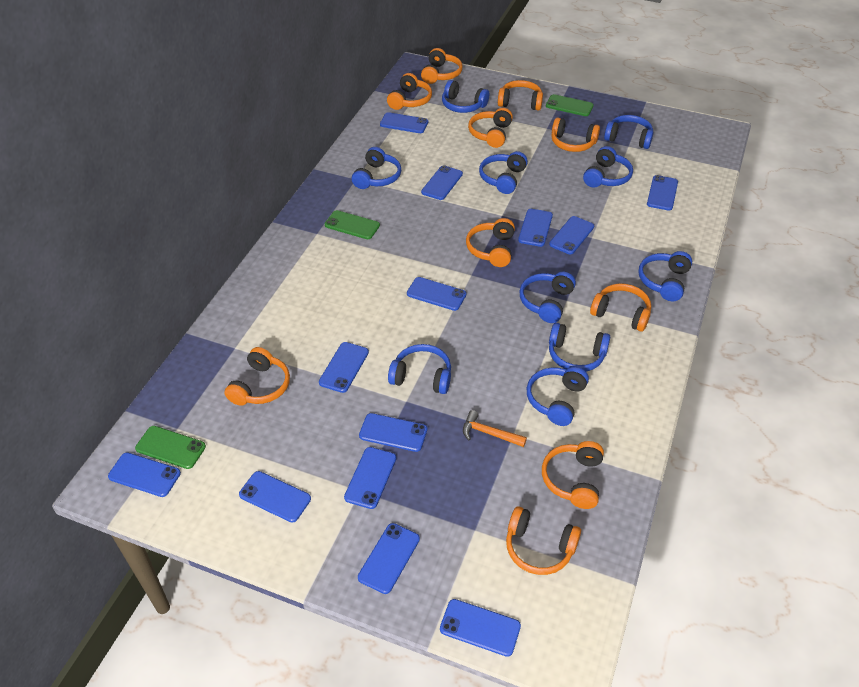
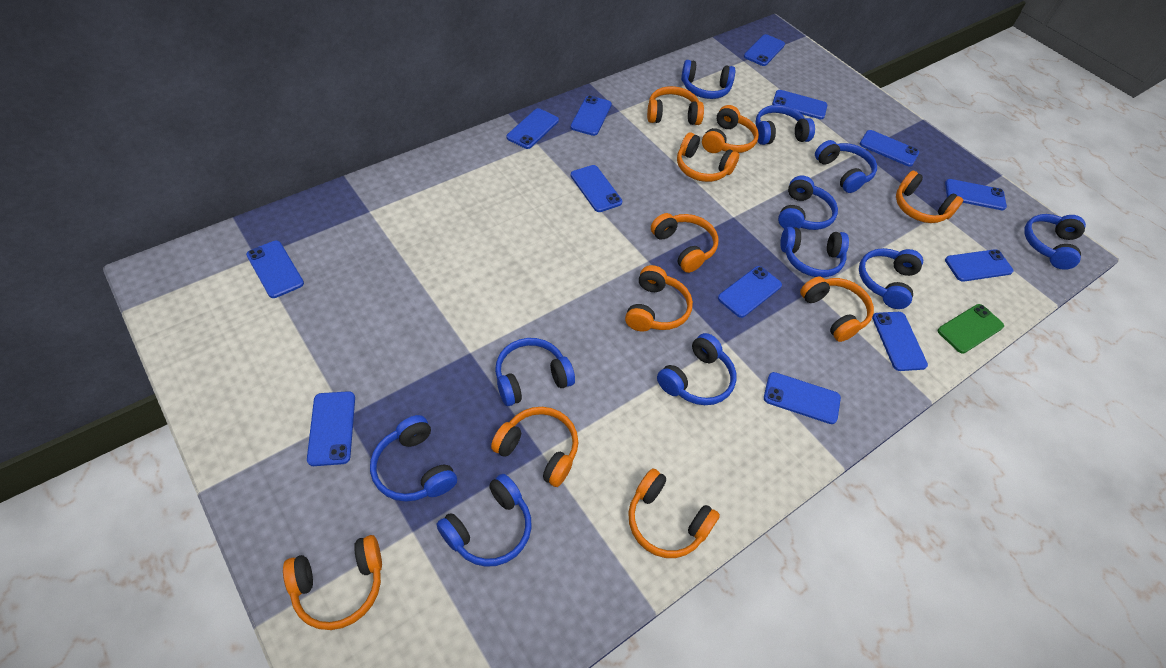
blue headphones: [352,147,401,189] [388,344,451,394] [442,80,489,113] [479,151,528,194] [519,272,576,323] [526,367,589,426] [549,323,610,372] [583,146,633,188] [604,115,654,149] [638,251,692,301] = 10 -> [370,415,457,502] [437,474,532,567] [495,338,575,406] [657,333,736,405] [681,60,735,99] [755,105,815,145] [778,176,838,230] [780,227,849,277] [815,140,877,193] [859,248,923,309] [1024,214,1086,270] = 11
green phone: [135,426,206,469] [325,210,380,239] [546,94,594,116] = 3 -> [938,304,1004,353] = 1
orange hammer: [463,410,527,447] = 1 -> none = 0

